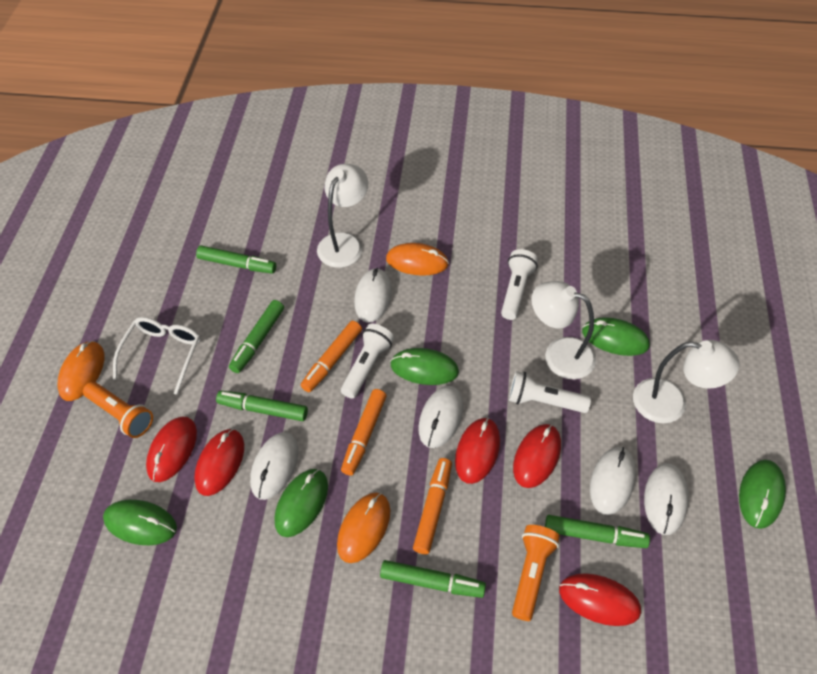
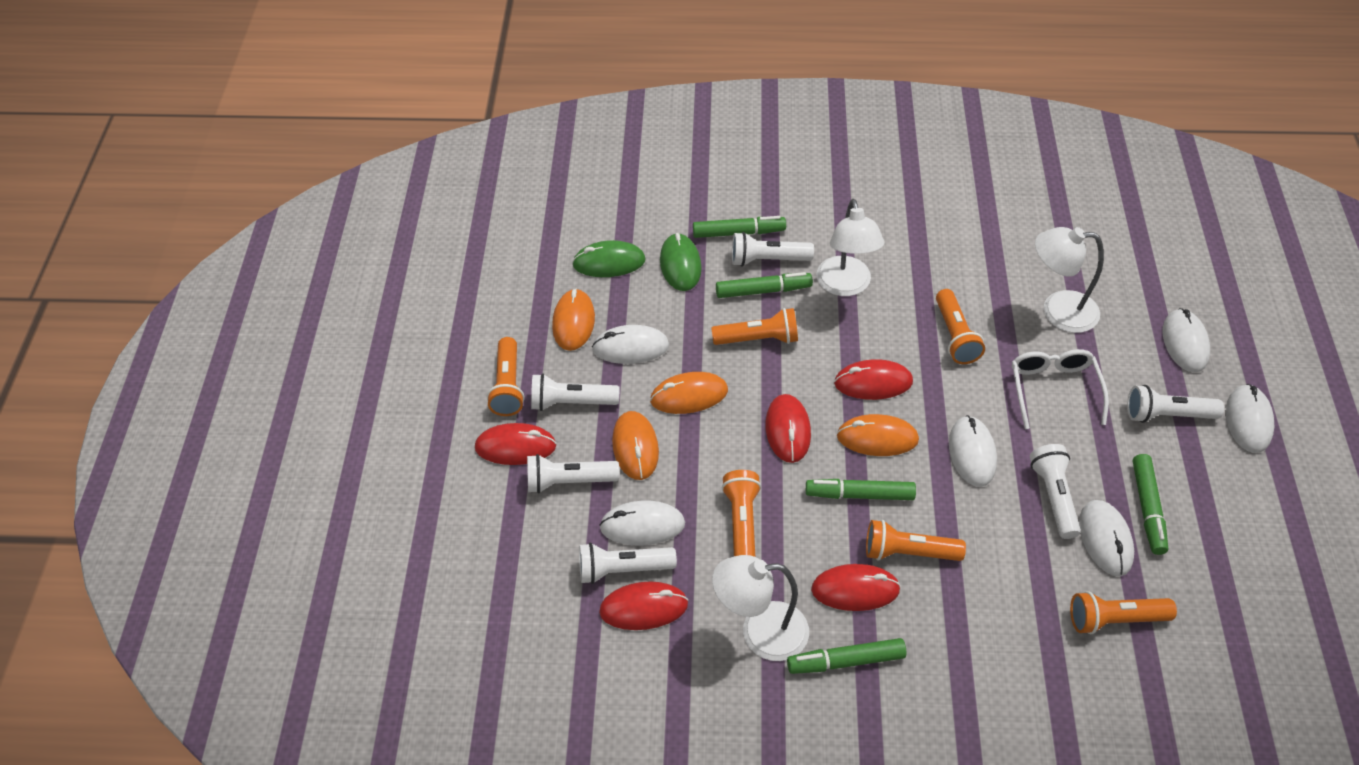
green mouse: [103,500,177,545] [274,469,328,537] [390,348,459,385] [582,317,650,356] [739,460,786,529] = 5 -> [572,240,646,277] [660,233,702,291] = 2
orange flashlight: [83,382,153,438] [512,525,560,621] = 2 -> [487,337,524,416] [711,308,798,345] [722,470,761,557] [866,520,966,561] [936,289,985,364] [1070,591,1177,634] = 6
orange marker: [301,321,362,392] [341,389,387,476] [413,458,452,554] = 3 -> none = 0
orange mouse: [57,341,105,401] [337,492,390,563] [386,243,449,276] = 3 -> [552,288,595,351] [612,411,659,480] [650,372,728,414] [837,414,919,456] = 4
white flashlight: [341,324,394,399] [501,249,538,320] [509,371,591,413] = 3 -> [527,454,619,493] [531,374,619,411] [579,543,677,584] [732,232,814,267] [1030,444,1081,539] [1127,385,1224,423] = 6
white mouse: [250,432,298,500] [354,268,392,323] [418,386,463,448] [590,447,636,515] [644,463,689,535] = 5 -> [592,325,669,364] [599,501,685,545] [949,415,997,487] [1079,500,1134,576] [1163,308,1210,372] [1226,384,1275,453] = 6

